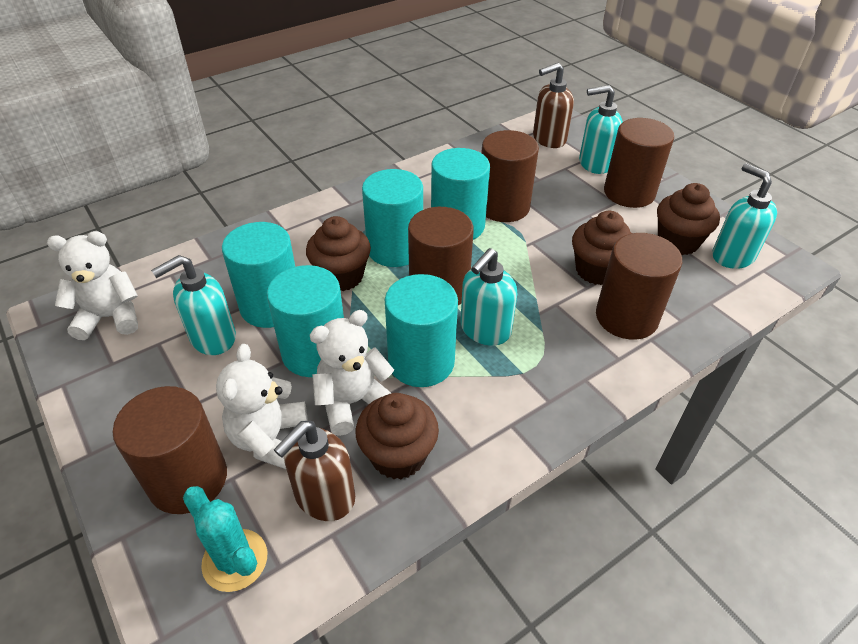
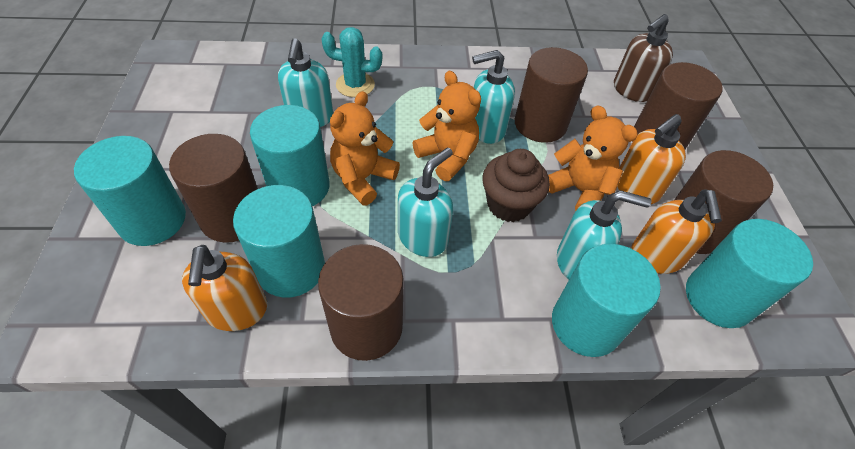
brown cupcake: [306,216,371,291] [356,393,439,479] [572,211,632,285] [657,183,720,255] = 4 -> [482,149,550,222] = 1
brown soap dispenser: [274,421,355,521] [533,63,574,148] = 2 -> [614,14,673,102] = 1
orange soap dispenser: none = 0 -> [182,245,267,331] [617,114,686,204] [631,189,722,274] = 3
orange teddy bear: none = 0 -> [330,91,400,206] [413,71,481,181] [548,105,638,211] = 3
white teddy bear: [47,231,138,340] [216,344,308,469] [310,310,394,436] = 3 -> none = 0

